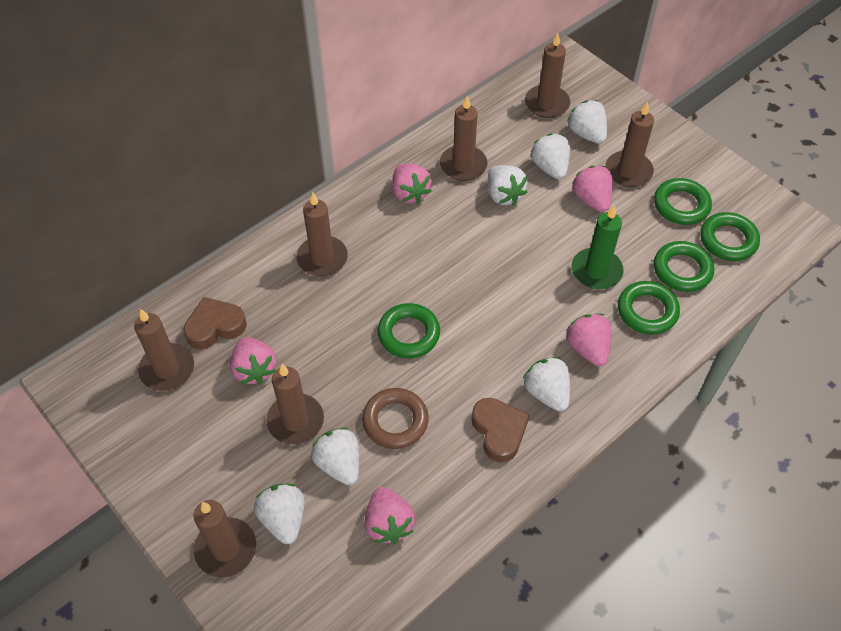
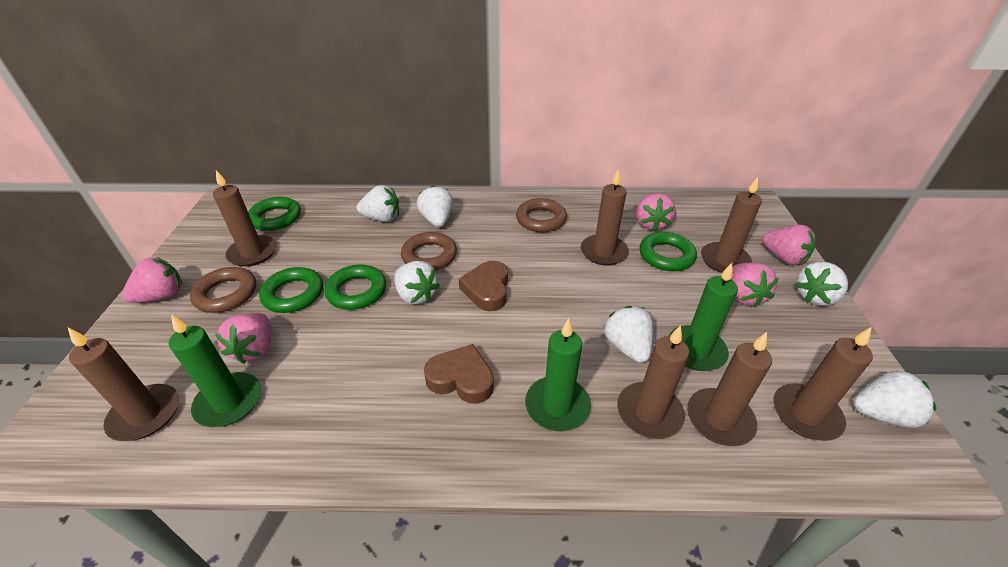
brown ring: [362,388,429,449] = 1 -> [190,267,256,313] [401,232,457,271] [516,198,567,232] = 3
green candle: [572,206,624,289] = 1 -> [169,314,261,427] [525,318,591,431] [669,263,738,371] = 3
green ring: [377,303,440,358] [618,281,680,335] [654,178,712,225] [654,241,714,292] [700,212,760,261] = 5 -> [248,197,301,231] [259,267,323,313] [324,264,386,310] [640,232,697,271] = 4

